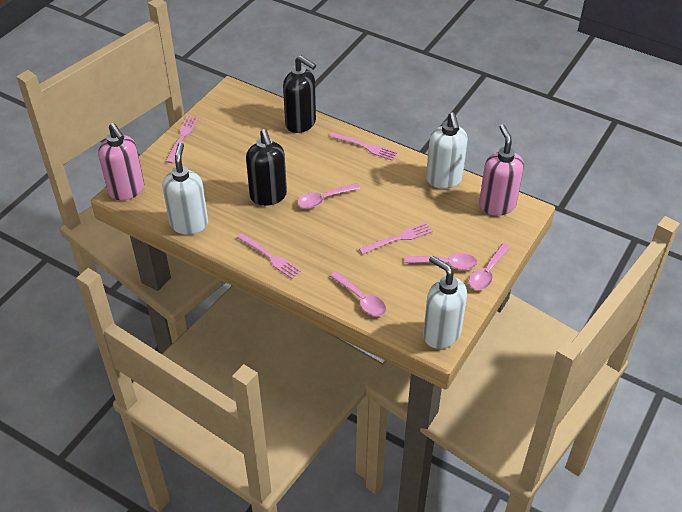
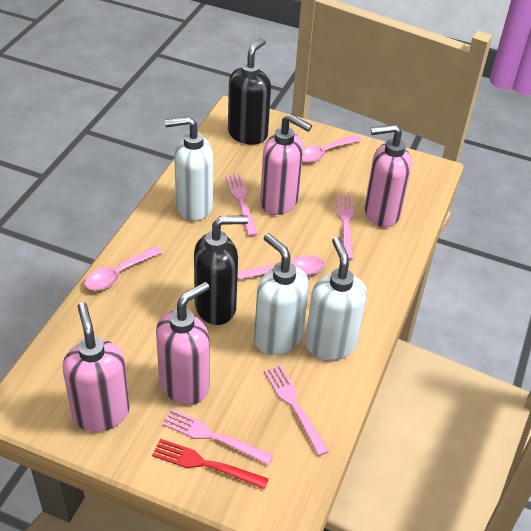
pink soap dispenser: [98,123,144,200] [479,124,524,216] = 2 -> [63,302,130,432] [156,282,210,405] [260,114,312,215] [364,124,412,227] = 4
pink spoon: [297,183,361,209] [330,271,386,316] [405,253,477,270] [469,243,511,290] = 4 -> [85,246,163,291] [238,255,325,280] [302,135,362,163] = 3
red fork: none = 0 -> [152,439,269,489] = 1

